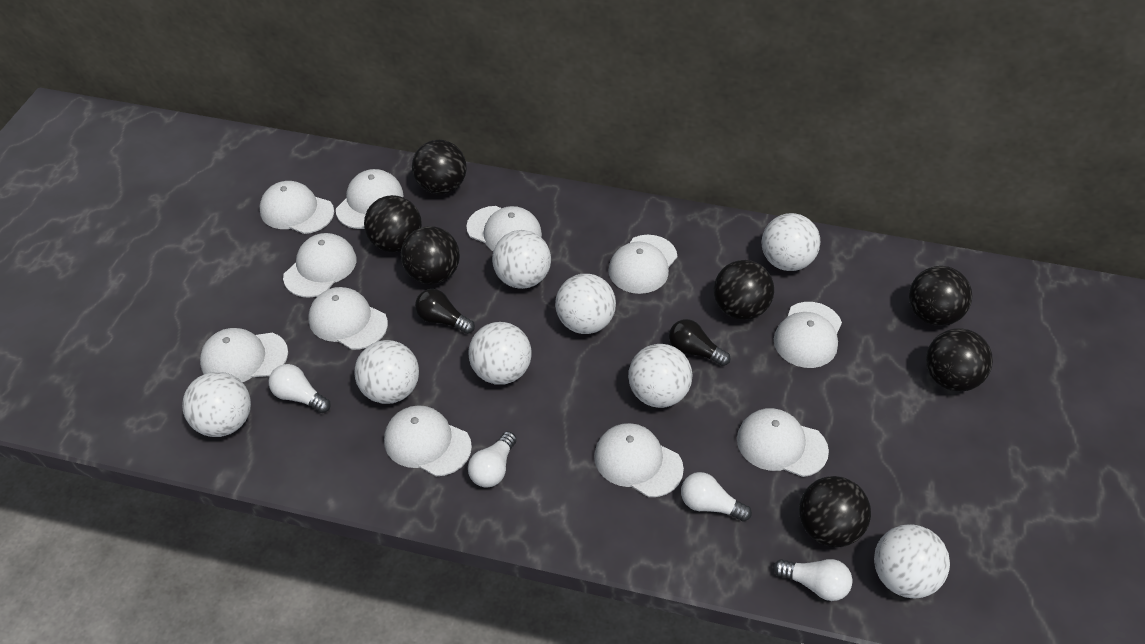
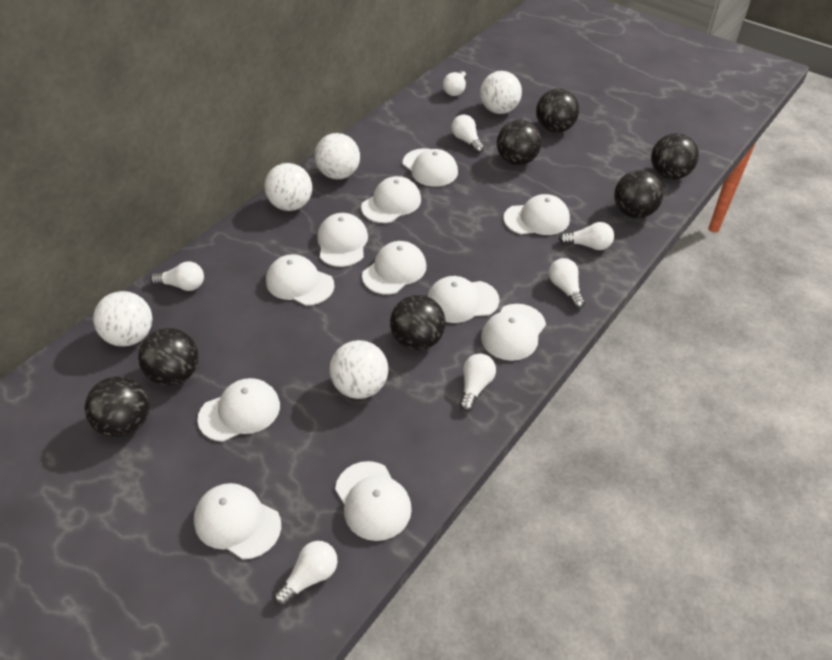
black light bulb: [415,289,475,334] [669,319,731,366] = 2 -> none = 0
white ball: [182,372,251,437] [354,340,419,404] [468,322,532,385] [492,230,551,289] [555,274,616,334] [628,344,692,408] [761,213,820,271] [874,524,950,598] = 8 -> [93,291,152,347] [264,163,312,211] [315,133,360,179] [330,340,388,399] [480,71,522,114] = 5
white light bulb: [269,364,331,413] [468,431,517,488] [681,472,752,522] [773,559,853,601] = 4 -> [150,262,204,291] [274,541,337,606] [443,71,466,96] [452,115,484,153] [459,353,496,412] [549,258,585,309] [559,222,614,250] = 7

